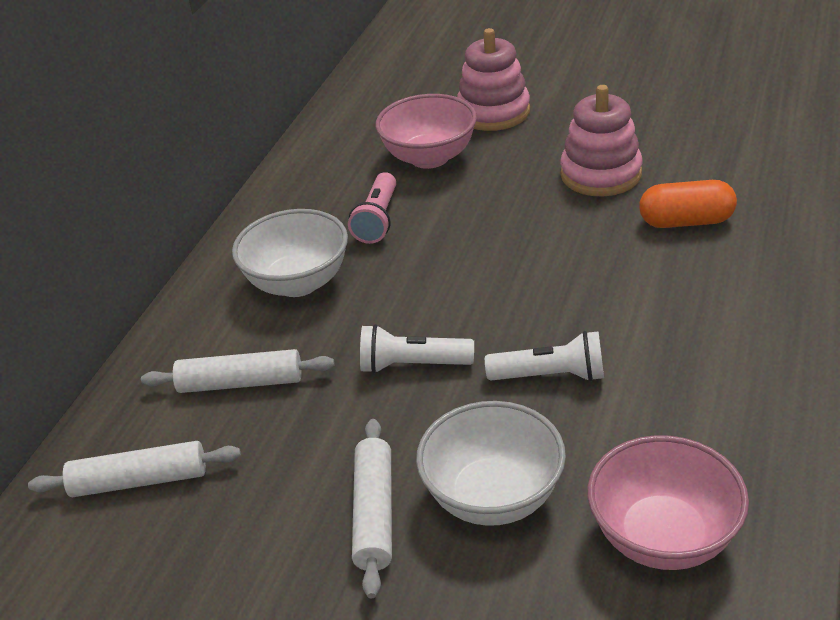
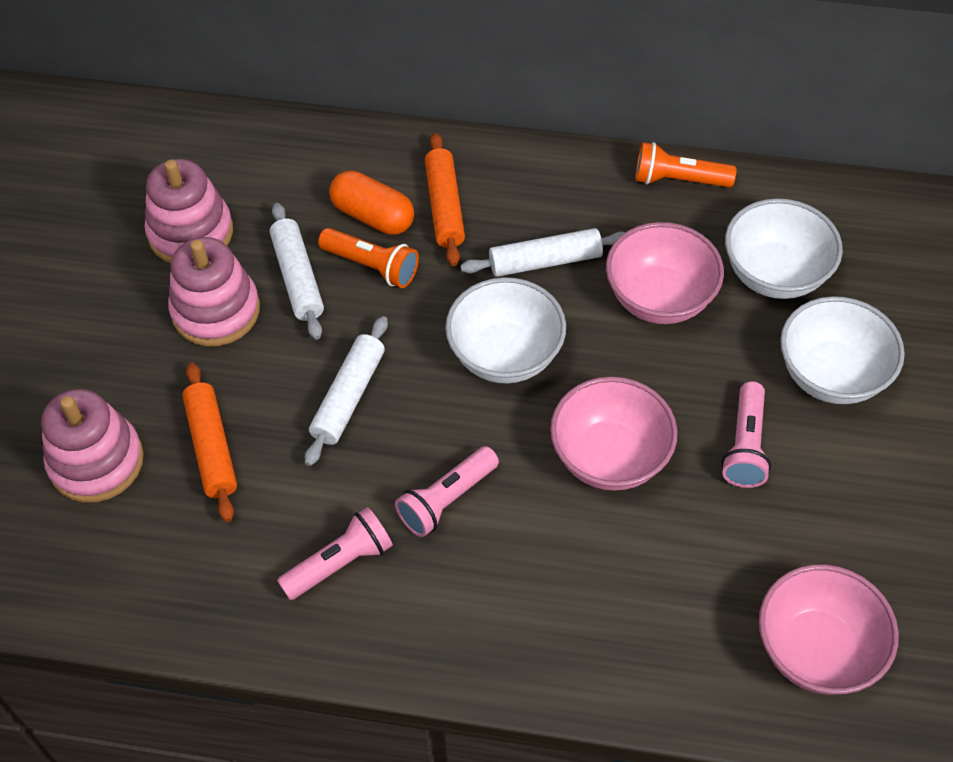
orange flashlight: none = 0 -> [318,228,419,288] [635,142,737,188] = 2
orange rolling pin: none = 0 -> [182,362,237,522] [425,133,465,266] = 2
pink bowl: [376,94,477,169] [587,435,749,570] = 2 -> [550,377,678,491] [606,222,724,324] [759,564,899,695] = 3
pink flashlight: [348,172,396,244] = 1 -> [277,507,393,600] [395,446,499,537] [721,381,771,488] = 3
pink stacking toy: [457,28,530,131] [560,85,643,197] = 2 -> [41,389,144,503] [145,159,233,263] [168,237,260,346] = 3
white bowl: [232,209,348,297] [416,401,566,526] = 2 -> [445,277,566,384] [725,198,843,299] [780,296,905,404] = 3
white flashlight: [360,324,474,374] [485,331,604,382] = 2 -> none = 0

